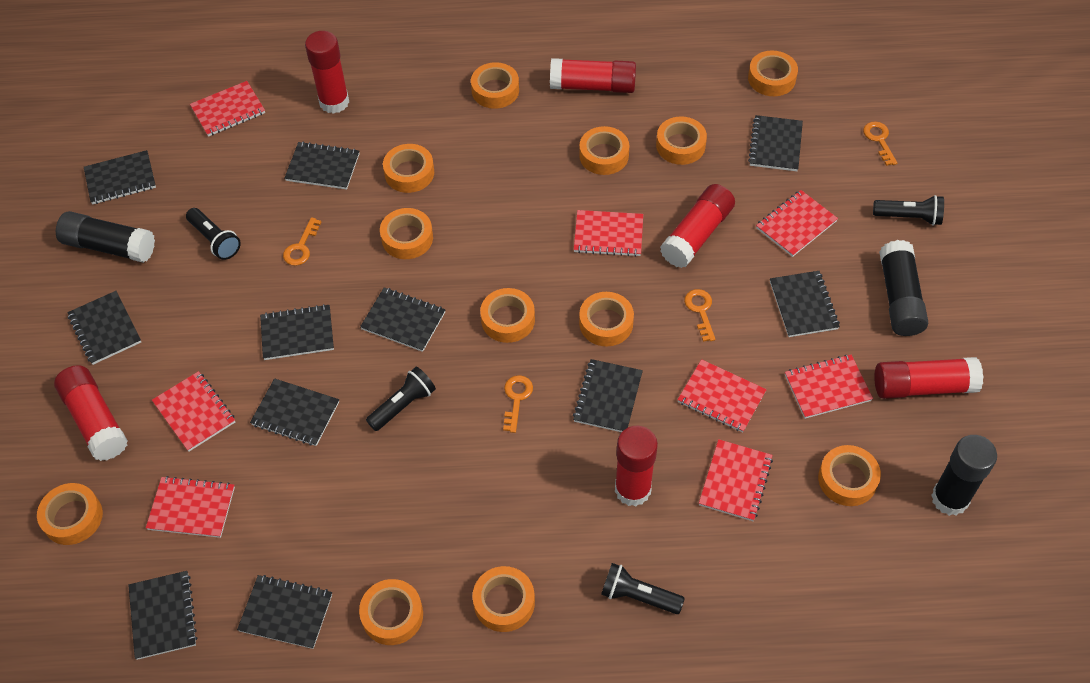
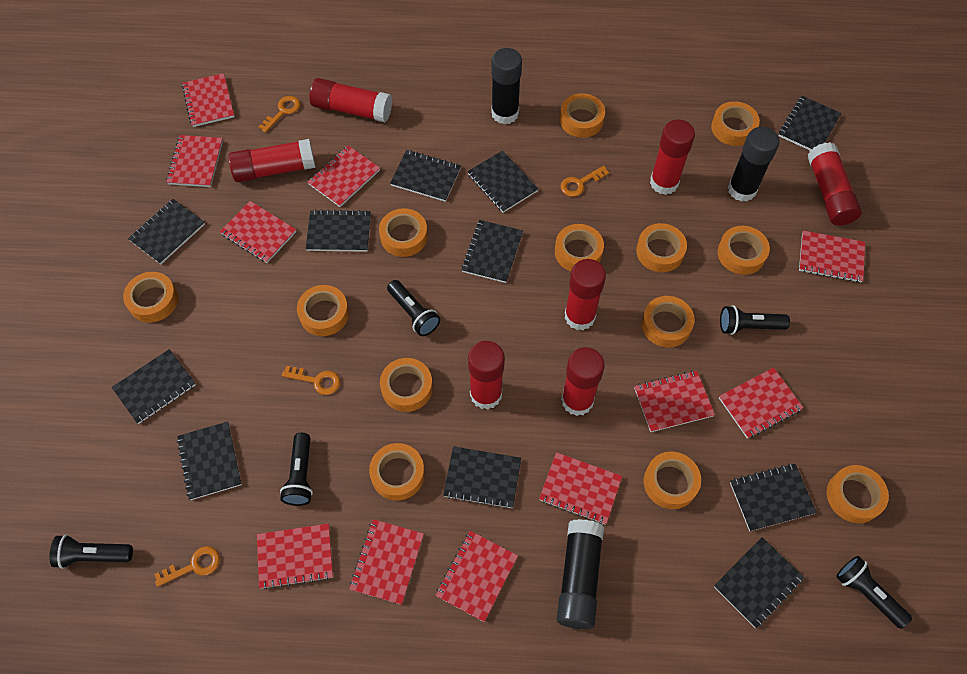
black flashlight: [186,208,241,260] [366,367,436,431] [601,563,685,614] [873,195,944,226] = 4 -> [49,535,133,569] [280,433,313,506] [387,280,440,336] [720,305,790,335] [836,556,912,629] = 5
orange tape: [37,483,103,545] [359,579,423,645] [380,208,433,259] [383,144,434,193] [471,62,519,109] [473,566,535,632] [480,288,535,343] [579,126,629,175] [579,292,634,346] [656,116,707,165] [748,50,798,96] [818,445,881,506] = 12 -> [123,272,178,322] [297,285,349,336] [369,443,425,500] [379,208,428,257] [380,358,433,412] [555,224,604,271] [560,93,605,138] [636,223,687,272] [641,296,695,347] [644,452,701,509] [711,101,760,146] [718,226,770,275] [827,465,889,523] = 13
red glue stick: [54,365,128,461] [305,31,349,114] [550,58,636,93] [615,426,658,507] [660,184,735,268] [874,357,983,399] = 6 -> [228,139,315,182] [309,78,392,122] [468,341,505,410] [561,347,605,416] [565,259,606,330] [650,120,695,195] [808,142,862,226] = 7
red notebook: [146,476,235,538] [152,371,235,452] [190,81,265,137] [574,210,643,257] [678,359,767,433] [699,439,773,521] [756,190,838,257] [785,354,873,419] = 8 -> [166,135,223,187] [182,73,234,127] [220,201,296,263] [257,523,333,590] [308,145,380,207] [349,519,424,605] [435,531,518,622] [539,452,622,525] [634,370,715,432] [719,367,804,439] [799,231,865,283] = 11

